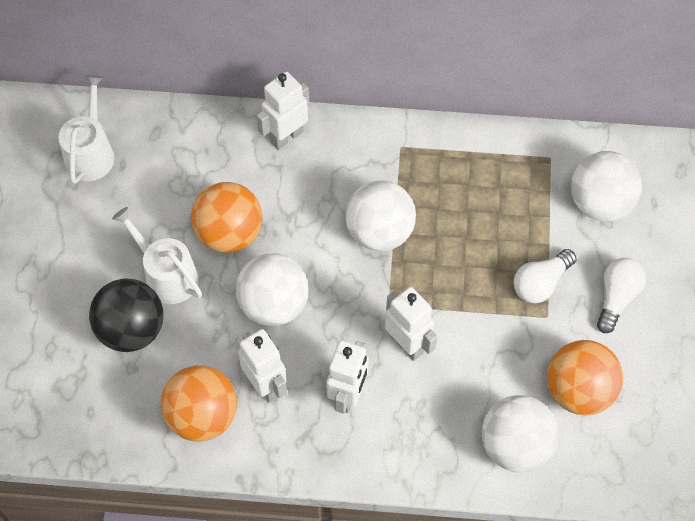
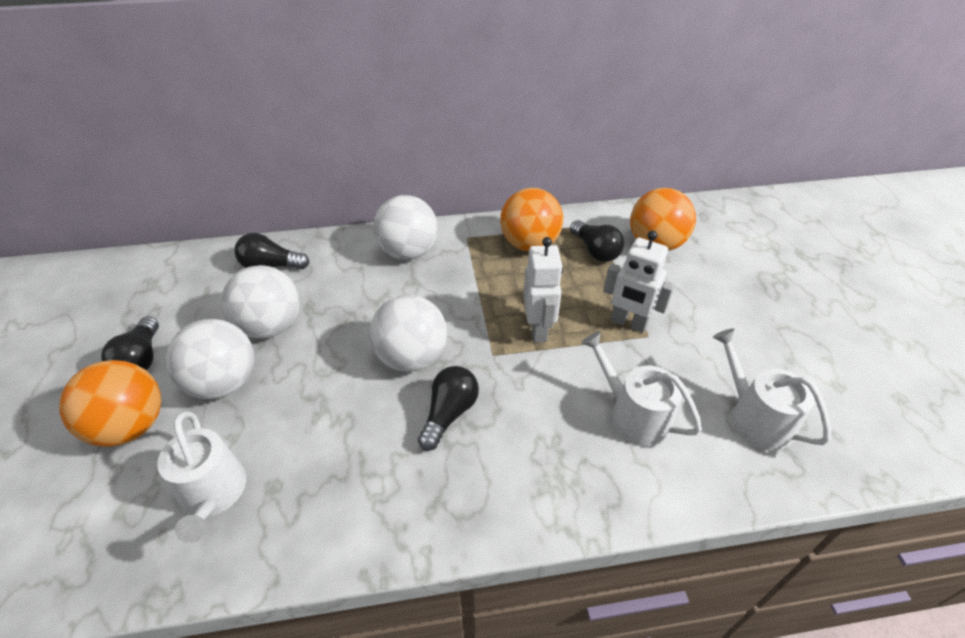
black ball: [89,278,164,352] = 1 -> none = 0
black light bulb: none = 0 -> [101,316,159,371] [234,233,310,269] [418,366,479,451] [570,220,625,262] = 4
white light bulb: [513,249,577,303] [597,258,646,333] = 2 -> none = 0
white robot: [238,329,287,402] [256,72,310,150] [326,340,369,414] [385,287,437,361] = 4 -> [523,237,563,342] [603,231,674,333] = 2
white watering can: [59,75,115,184] [112,207,202,304] = 2 -> [157,411,246,543] [581,331,702,447] [713,328,831,451] = 3

